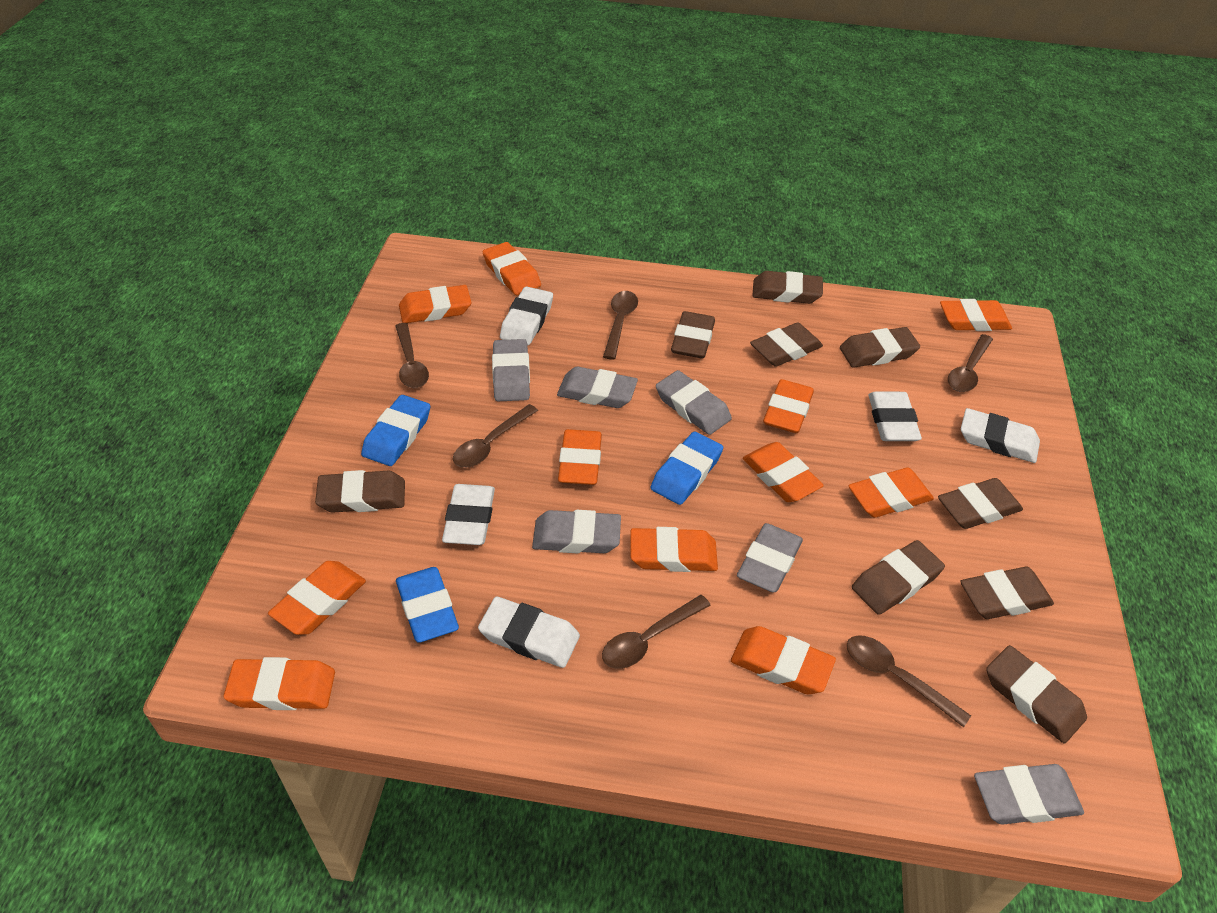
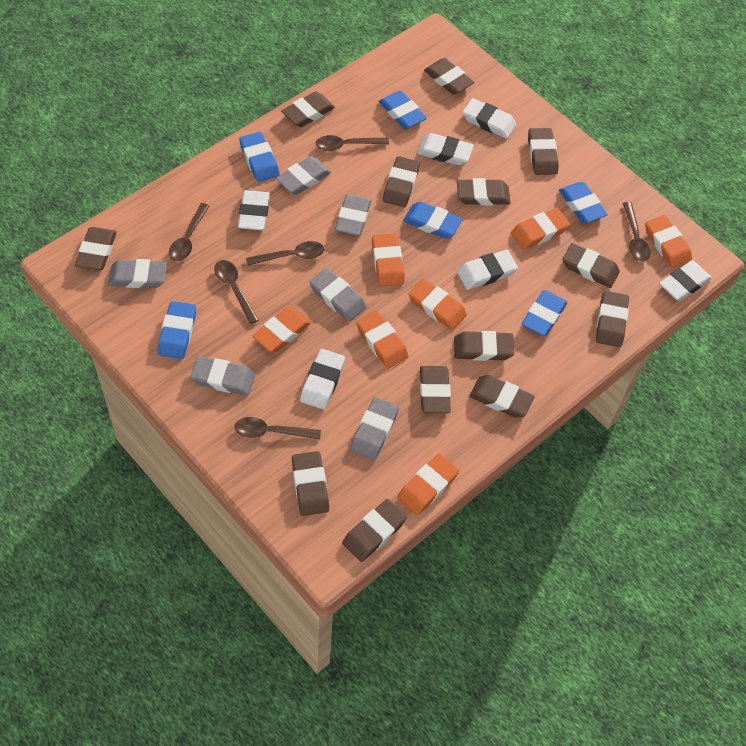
blue eraser: [361,395,430,466] [396,567,459,643] [650,431,723,505] = 3 -> [158,301,196,359] [239,132,280,182] [379,91,427,129] [403,202,463,238] [522,290,567,336] [559,182,608,223] = 6
brown eraser: [315,470,405,513] [671,311,715,359] [750,323,823,367] [753,271,823,304] [840,327,920,368] [852,540,945,615] [938,478,1023,529] [960,567,1054,619] [986,645,1087,744] = 9 -> [75,227,117,270] [281,91,335,127] [292,451,329,516] [342,499,407,562] [383,156,420,207] [420,366,451,413] [424,58,474,95] [454,331,514,361] [457,178,510,206] [469,375,535,418] [528,128,559,175] [562,243,620,288] [596,291,629,347] = 13
orange eraser: [224,657,335,710] [268,561,366,635] [399,285,471,323] [483,242,541,295] [558,429,602,485] [630,527,718,572] [731,626,836,694] [743,442,824,502] [763,379,814,433] [848,468,934,518] [940,299,1012,331] = 11 -> [252,307,311,352] [356,311,409,368] [372,233,405,287] [397,454,459,515] [409,279,467,330] [511,208,570,250] [645,215,692,268] = 7
white eraser: [442,484,495,545] [478,596,580,668] [500,287,553,345] [869,392,922,441] [961,408,1040,463] = 5 -> [238,190,270,230] [300,349,345,410] [417,133,474,165] [457,250,518,290] [463,98,516,139] [659,260,712,301] = 6

